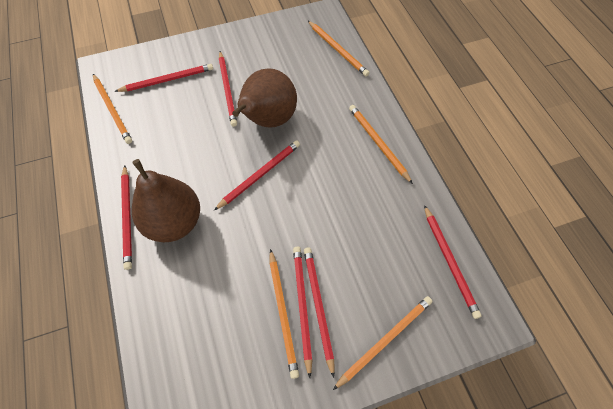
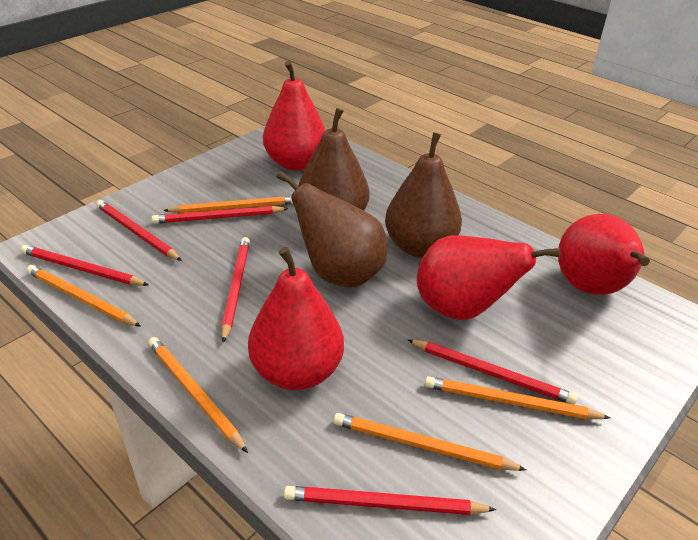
brown pear: [132,159,200,242] [232,68,297,128] = 2 -> [277,171,387,287] [298,108,369,211] [385,132,462,258] = 3
red pear: none = 0 -> [248,247,344,390] [263,61,326,170] [417,235,561,320] [558,214,650,295] = 4
red pencil: [114,64,213,92] [121,165,132,270] [214,140,300,210] [219,51,237,127] [293,247,312,378] [304,247,335,378] [424,205,482,319] = 7 -> [21,245,148,286] [96,200,182,261] [151,206,289,224] [221,237,250,343] [284,486,496,515] [407,339,578,405] = 6

